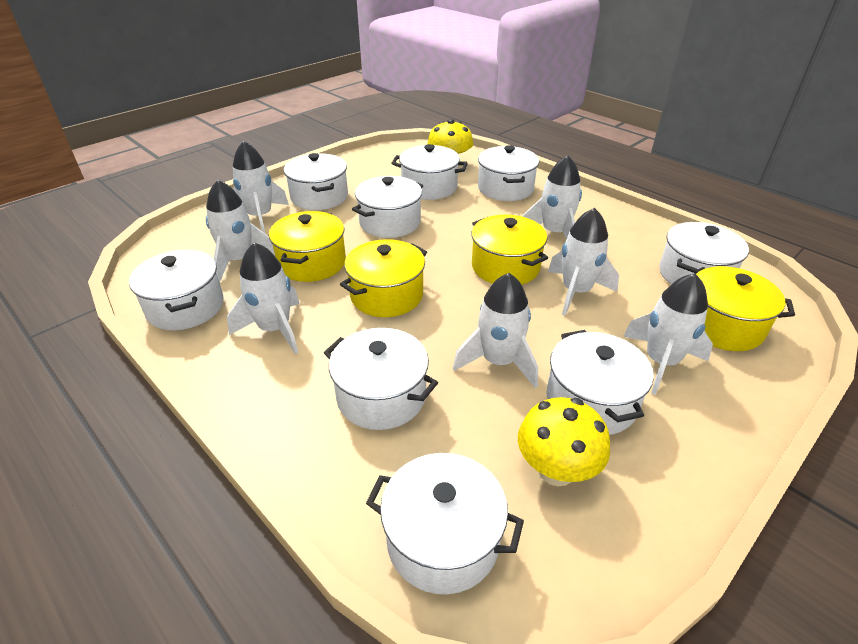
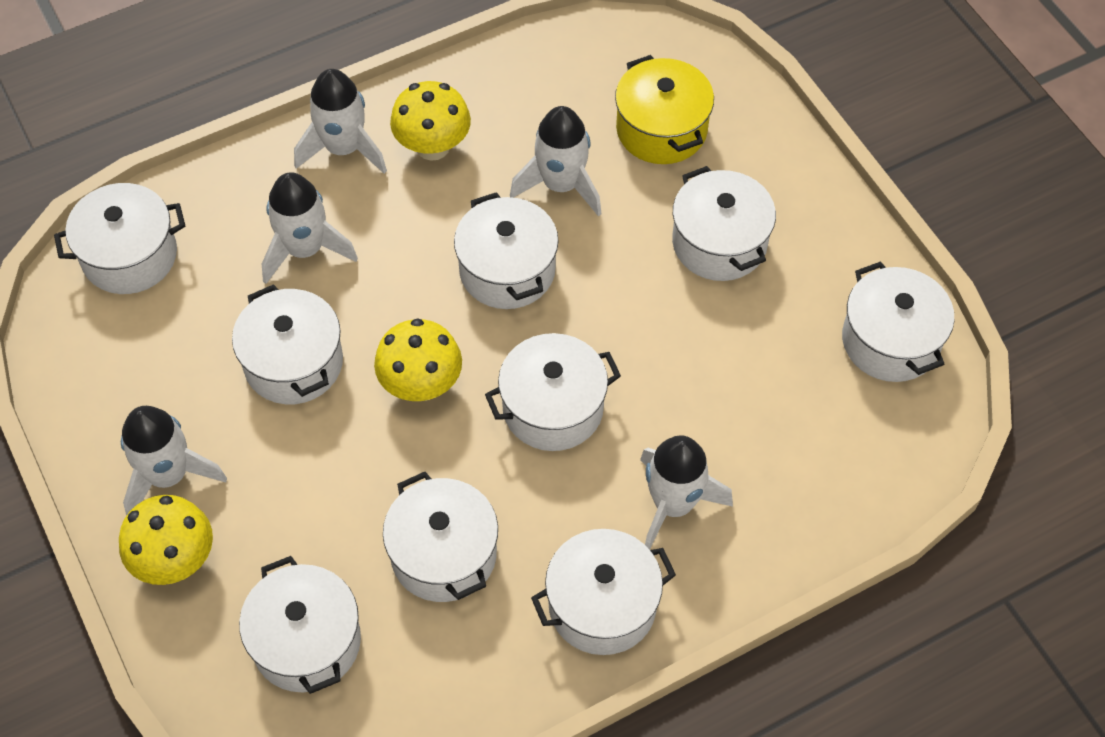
white rocket: [206,180,275,282] [227,242,300,354] [233,141,289,233] [453,273,538,388] [522,155,582,239] [548,208,619,316] [623,273,713,395] = 7 -> [121,406,227,516] [262,172,358,284] [294,69,387,174] [510,106,602,217] [640,435,733,550] = 5
yellow mushroom: [428,119,473,167] [518,397,610,486] = 2 -> [119,495,213,585] [374,318,462,401] [390,81,471,161] = 3
yellow pot: [269,211,346,282] [340,239,427,317] [471,215,548,285] [696,266,795,351] = 4 -> [615,55,714,164] = 1

